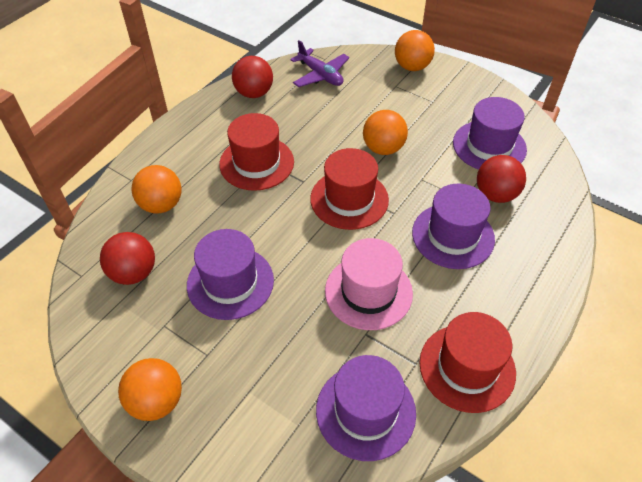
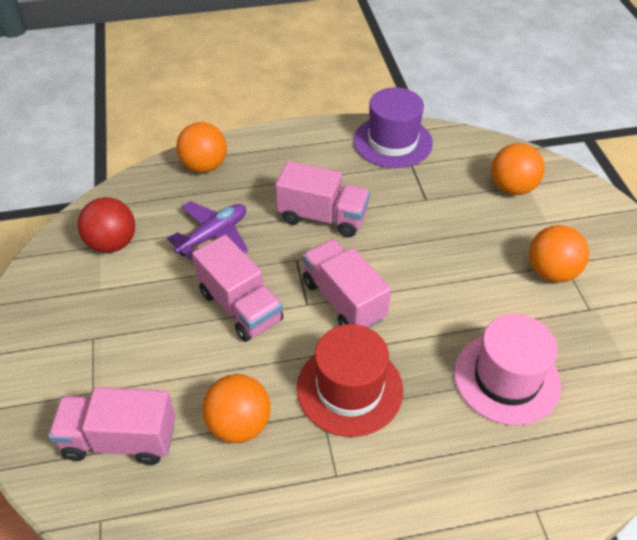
pink truck: none = 0 -> [48,387,175,465] [192,235,283,342] [275,161,370,238] [302,239,391,328] = 4
purple hat: [187,229,274,320] [316,355,416,461] [412,184,495,269] [453,97,527,170] = 4 -> [353,87,433,168] = 1
red ball: [100,232,155,285] [232,56,273,98] [477,155,526,203] = 3 -> [78,197,135,253] = 1
red hat: [219,113,294,191] [310,148,389,230] [419,312,516,413] = 3 -> [297,324,403,437] = 1

